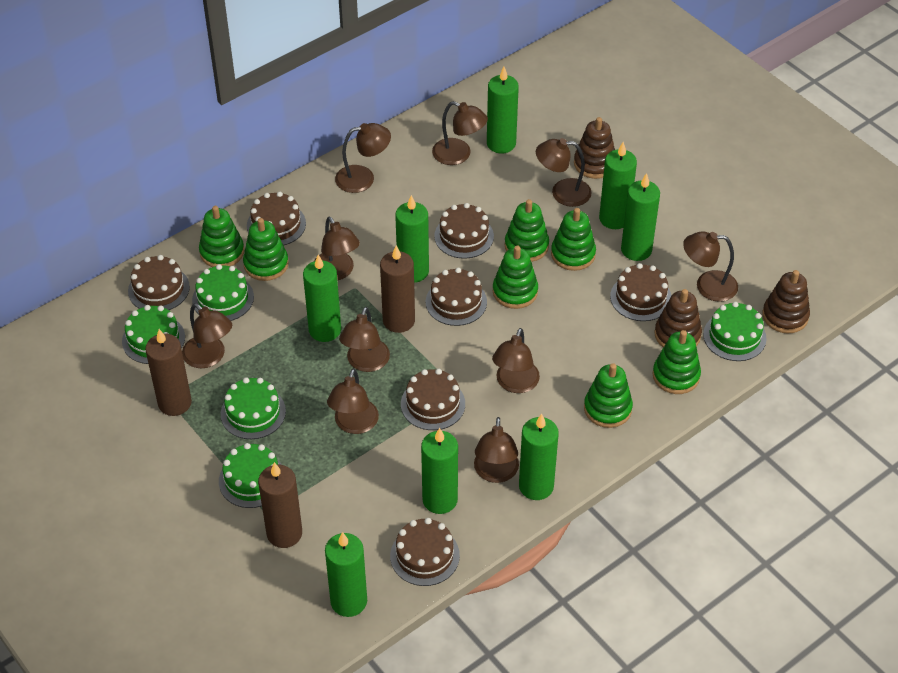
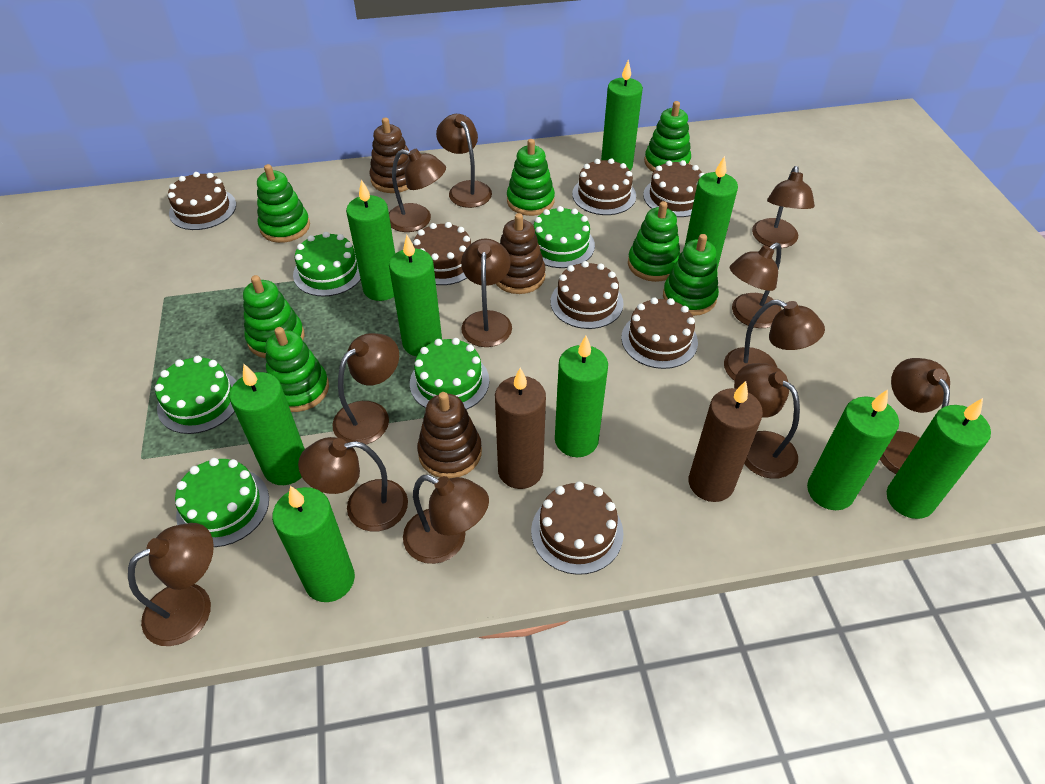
brown candle: [145,329,192,416] [258,462,302,548] [380,245,415,333] = 3 -> [495,368,546,489] [689,381,763,502] = 2
brown lamp: [182,303,232,368] [314,216,360,281] [327,368,379,434] [335,123,391,193] [339,307,390,372] [432,101,488,165] [474,417,519,483] [492,328,540,393] [536,138,592,207] [683,231,738,302] = 10 -> [128,523,214,646] [298,437,408,532] [332,333,399,445] [389,149,446,232] [403,475,489,564] [436,114,492,208] [461,238,512,347] [724,300,825,381] [730,243,782,328] [734,363,800,479] [752,166,815,248] [880,358,950,474] = 12
green candle: [303,255,341,342] [325,532,367,617] [395,195,429,283] [421,428,458,514] [487,67,519,154] [519,414,559,500] [599,142,637,229] [621,173,660,261] = 8 -> [229,364,305,485] [272,486,355,602] [346,179,395,301] [389,235,442,356] [555,336,608,457] [601,60,643,171] [685,156,738,269] [807,389,899,510] [887,398,991,519] = 9

